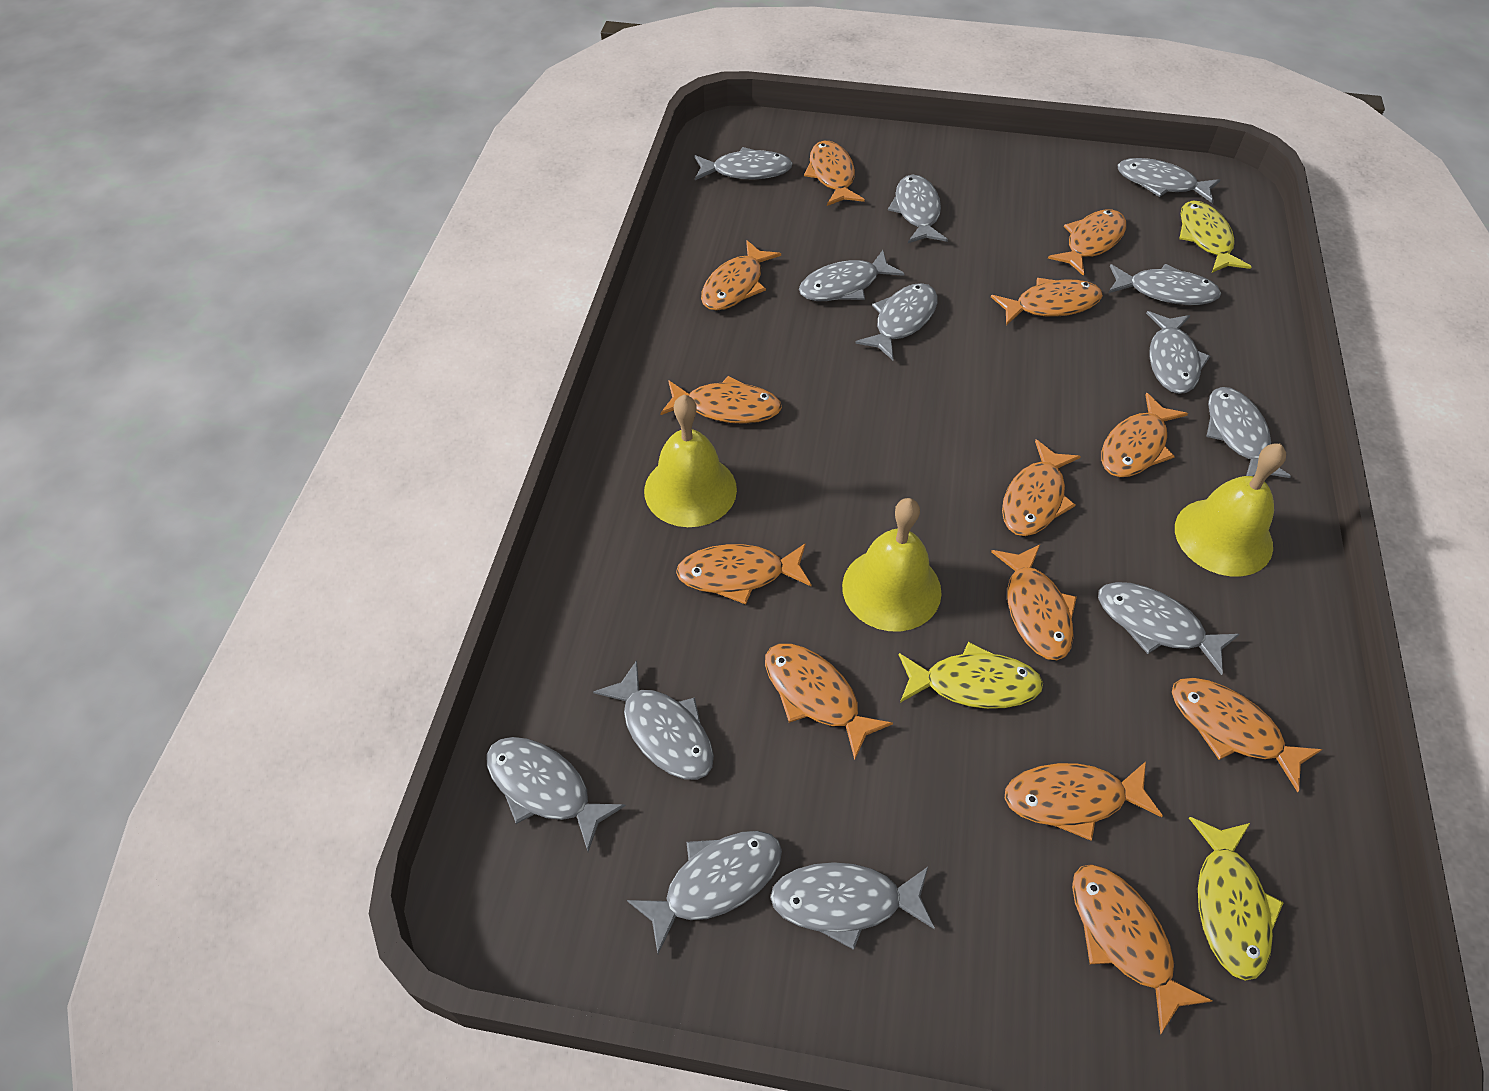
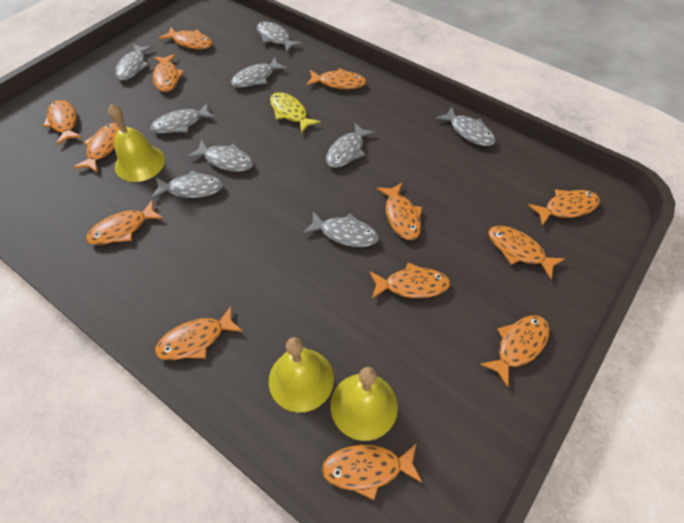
grey fish: [487,737,626,852] [593,660,714,780] [627,831,782,954] [694,147,793,180] [770,862,935,950] [799,250,905,301] [855,283,937,360] [888,175,948,243] [1098,582,1240,675] [1108,264,1221,305] [1118,158,1220,204] [1146,311,1210,394] [1206,387,1291,478] = 13 -> [115,44,153,81] [150,103,216,134] [151,170,223,199] [188,140,253,172] [231,57,288,88] [257,22,303,53] [303,212,379,247] [326,122,375,168] [436,107,496,146] = 9
yellow fish: [899,642,1043,709] [1179,201,1251,273] [1189,817,1284,981] = 3 -> [270,92,320,133] = 1

